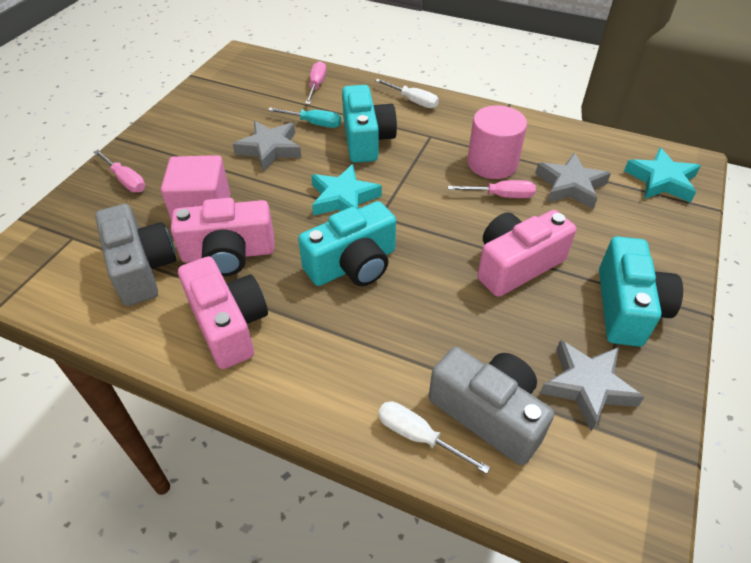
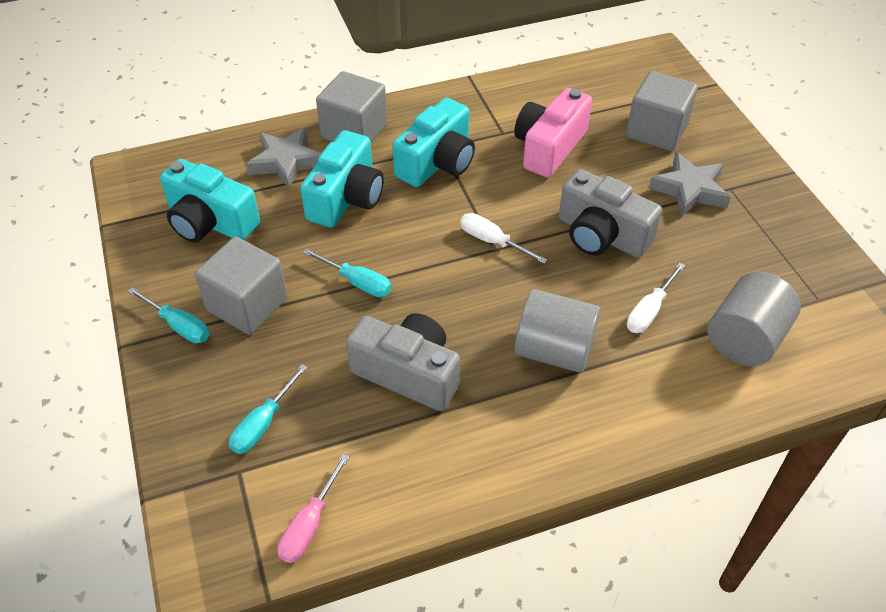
grey cube: none = 0 -> [195,237,288,335] [316,71,387,143] [626,71,698,151] = 3
grey cylinder: none = 0 -> [515,289,601,373] [707,272,801,366] = 2
grey star: [233,121,301,171] [535,153,611,209] [540,340,644,431] = 3 -> [246,128,321,189] [649,152,731,217] = 2
pink camera: [171,198,275,276] [178,256,268,369] [477,210,576,297] = 3 -> [514,88,592,178] = 1
pink cube: [161,155,230,221] = 1 -> none = 0
pink cylinder: [467,105,527,179] = 1 -> none = 0
pink screwdriver: [94,150,145,193] [305,61,326,104] [448,180,536,198] = 3 -> [277,454,350,563] = 1
turquoise screwdriver: [268,108,341,128] = 1 -> [127,287,209,343] [229,364,308,454] [303,248,391,297] = 3
turquoise star: [311,164,382,216] [624,148,701,203] = 2 -> none = 0

